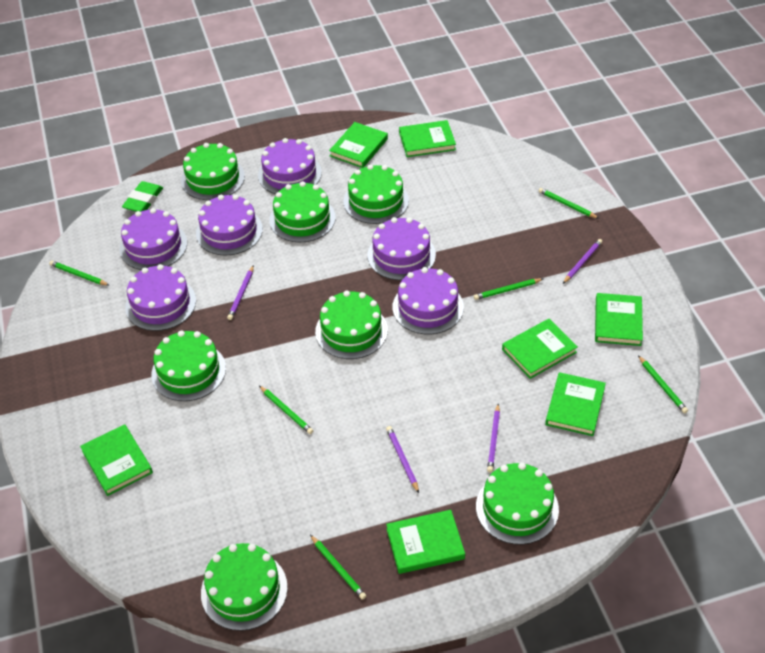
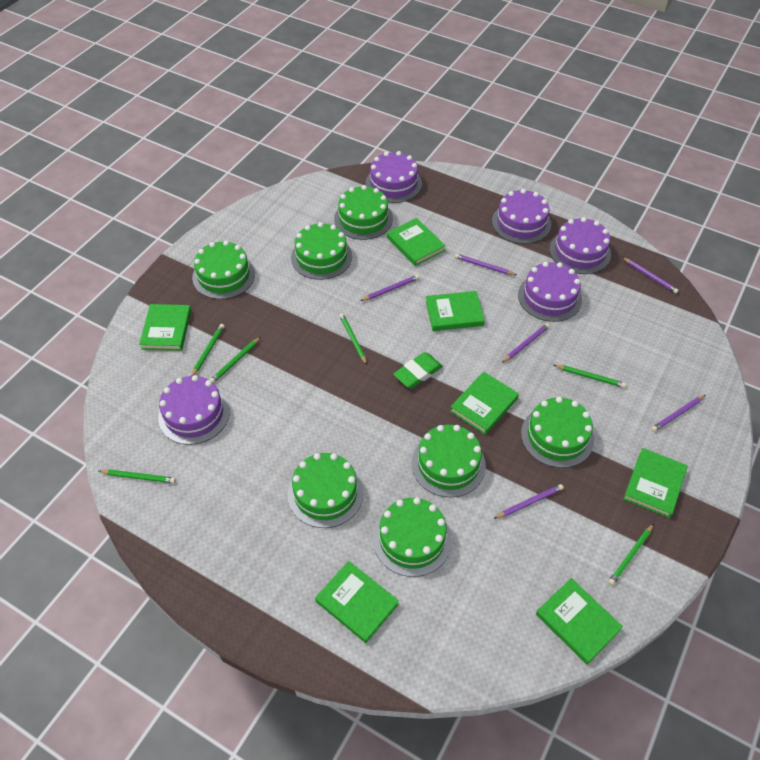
purple cake: [120,208,187,270] [125,264,196,331] [196,194,263,256] [258,138,322,194] [367,217,436,280] [392,267,464,334] = 6 -> [158,375,230,445] [366,151,422,203] [492,189,551,244] [518,262,582,322] [550,217,611,274] = 5
purple pencil: [227,265,254,320] [386,426,419,493] [487,404,500,473] [563,239,602,284] = 4 -> [360,275,419,301] [455,254,516,275] [493,484,564,519] [502,323,550,363] [622,257,679,293] [651,395,706,432] = 6

